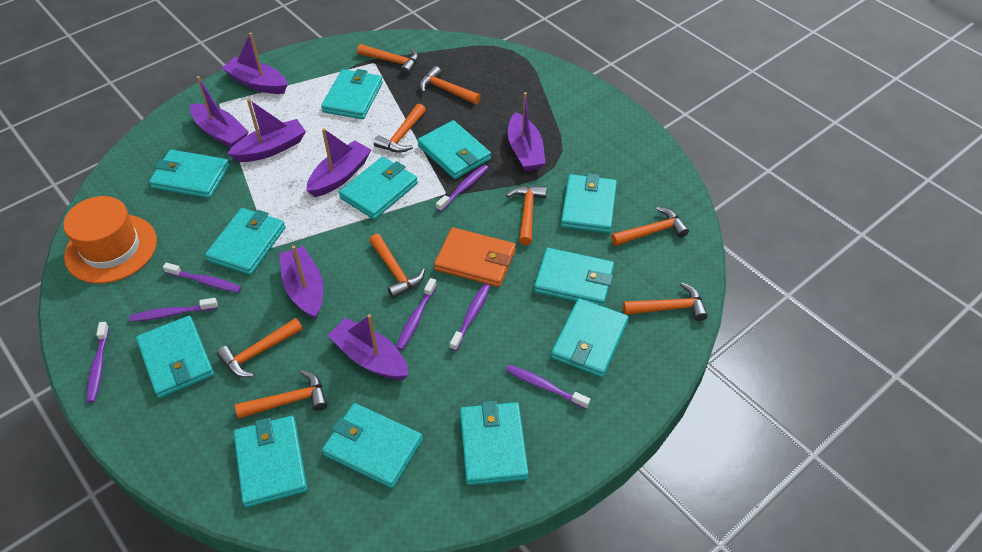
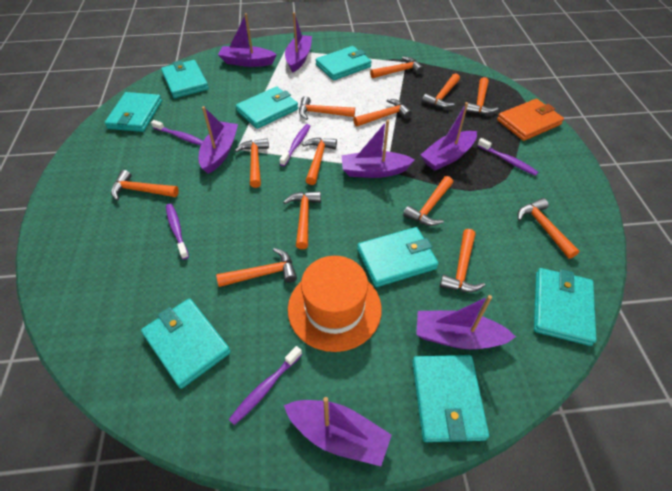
orange hammer: [217,318,303,377] [235,370,327,419] [357,44,418,75] [369,234,425,299] [374,104,426,153] [419,66,481,104] [506,186,547,245] [611,207,689,246] [623,283,708,321] = 9 -> [111,170,179,201] [216,248,297,287] [235,138,269,188] [283,191,321,249] [299,96,355,120] [302,138,337,185] [353,99,412,127] [370,57,424,78] [403,176,453,226] [422,73,460,108] [440,229,485,292] [466,77,498,114] [518,198,579,259] = 13
purple toothbrush: [87,322,109,403] [130,298,218,322] [163,263,242,293] [396,278,437,350] [436,165,488,212] [450,283,491,351] [506,365,590,409] = 7 -> [151,120,203,145] [166,204,189,260] [229,346,302,425] [279,124,311,166] [477,138,538,176] = 5
turquoise wallet: [136,316,214,398] [149,150,229,198] [205,208,286,275] [234,416,307,507] [321,69,383,119] [322,403,423,488] [339,157,418,220] [417,120,491,179] [460,401,529,485] [534,248,614,306] [551,298,629,377] [561,173,617,233] = 12 -> [105,92,162,132] [141,298,231,389] [161,60,209,98] [236,86,298,129] [316,46,372,80] [357,227,439,287] [412,355,489,442] [534,268,596,346] = 8

